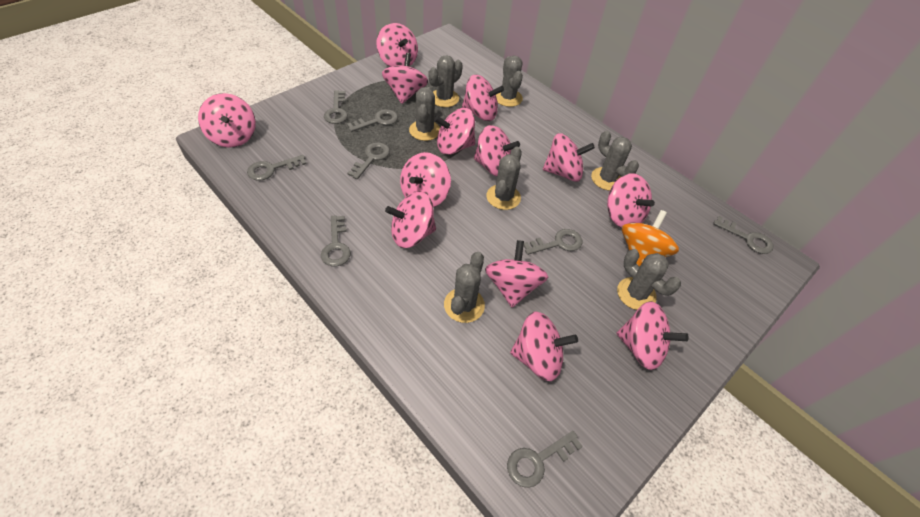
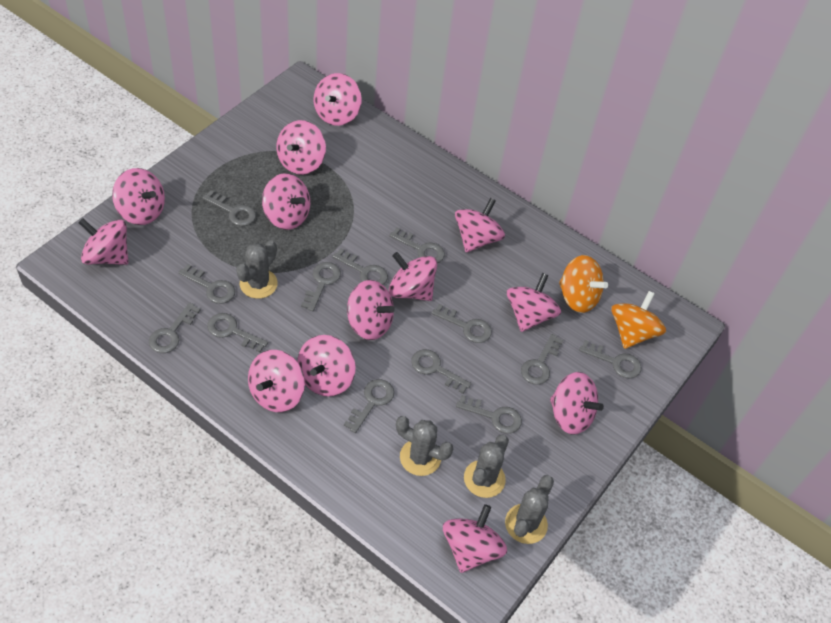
grey cactus: [409,87,440,141] [429,55,463,107] [444,252,485,323] [486,147,522,210] [496,56,523,107] [591,131,639,191] [617,249,681,310] = 7 -> [236,240,278,299] [396,416,453,476] [464,435,509,498] [505,475,554,544] = 4
grey key: [247,155,306,181] [321,215,351,267] [324,90,348,124] [347,109,398,132] [347,142,390,179] [507,431,583,488] [523,229,582,255] [713,216,773,254] = 8 -> [149,303,201,353] [179,264,235,304] [202,190,256,226] [207,313,268,353] [301,262,341,311] [332,248,388,285] [344,379,394,433] [389,228,445,263] [411,349,471,394] [432,304,492,343] [456,395,522,434] [521,334,563,385] [579,340,641,379] = 13
orange spinning top: [622,210,679,267] = 1 -> [559,255,608,313] [611,291,666,349] = 2

